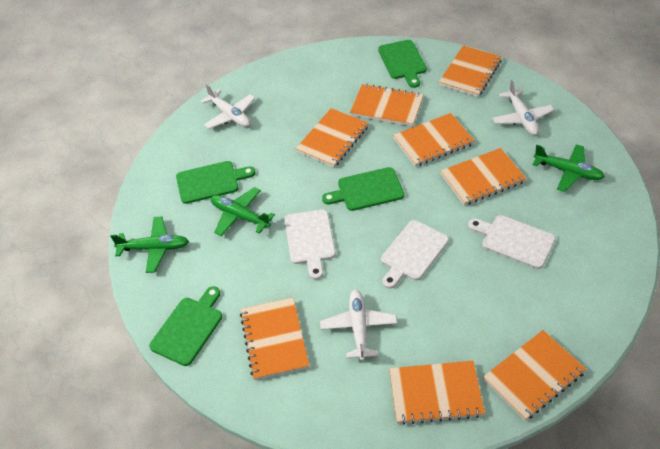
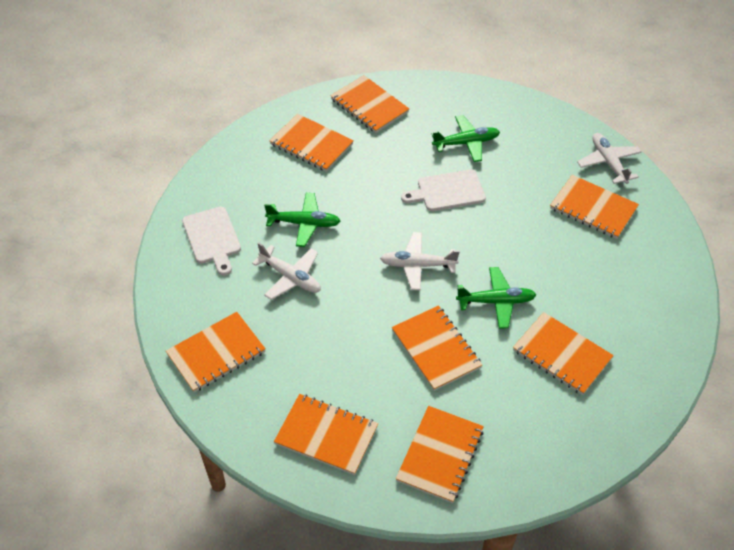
green cutting board: [149,286,222,366] [176,161,255,204] [322,167,404,211] [378,40,427,88] = 4 -> none = 0
white cutting board: [285,209,336,280] [381,220,449,288] [468,215,556,269] = 3 -> [182,207,241,276] [401,169,486,211] = 2

